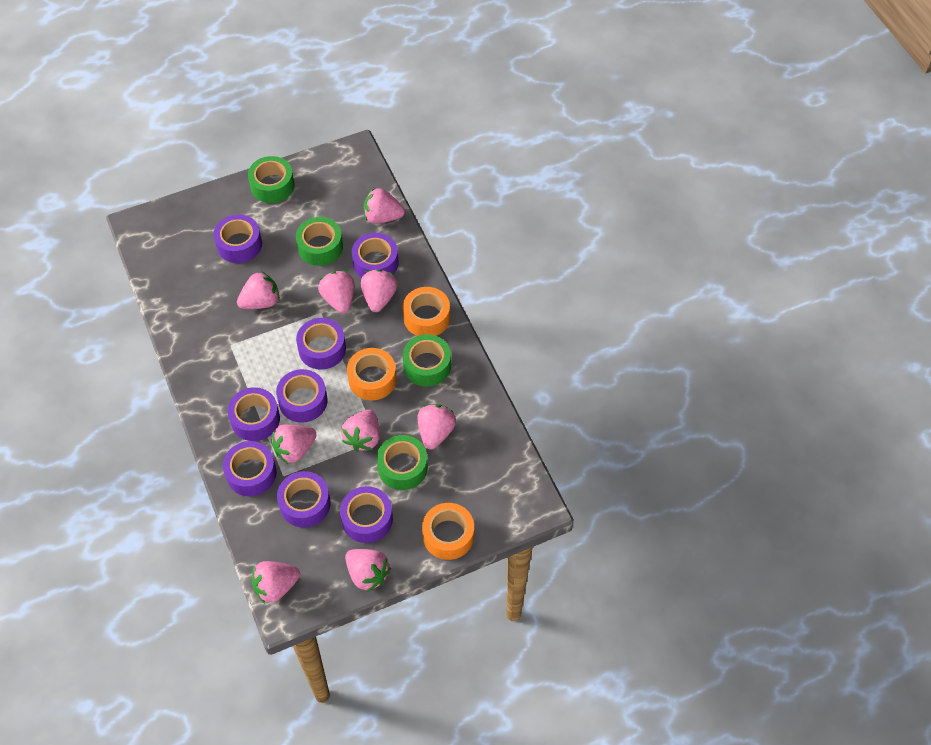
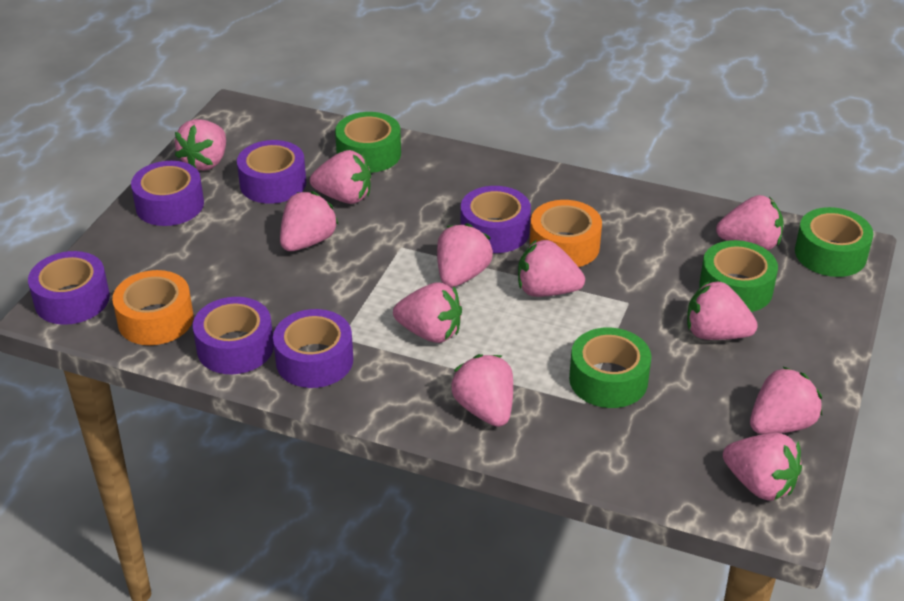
orange tape: [347,348,397,400] [403,287,450,336] [422,503,474,560] = 3 -> [112,270,194,345] [530,200,602,267] = 2
pink strawberry: [237,271,280,309] [251,561,300,604] [271,424,317,464] [318,271,355,313] [341,409,380,452] [345,549,391,592] [361,270,397,312] [364,188,405,224] [417,404,456,450] = 9 -> [175,119,226,170] [280,191,339,251] [310,150,371,204] [393,282,462,343] [437,223,493,287] [451,354,513,427] [518,240,585,297] [687,280,758,340] [716,195,784,250] [723,433,802,501] [750,367,822,434] = 11
purple tape: [214,214,262,263] [223,441,277,496] [228,387,280,441] [276,369,328,423] [277,471,331,528] [296,318,346,370] [340,486,393,543] [352,233,399,278] = 8 -> [28,251,110,325] [131,161,204,226] [193,297,274,374] [237,140,306,204] [273,309,353,388] [461,186,531,253] = 6

